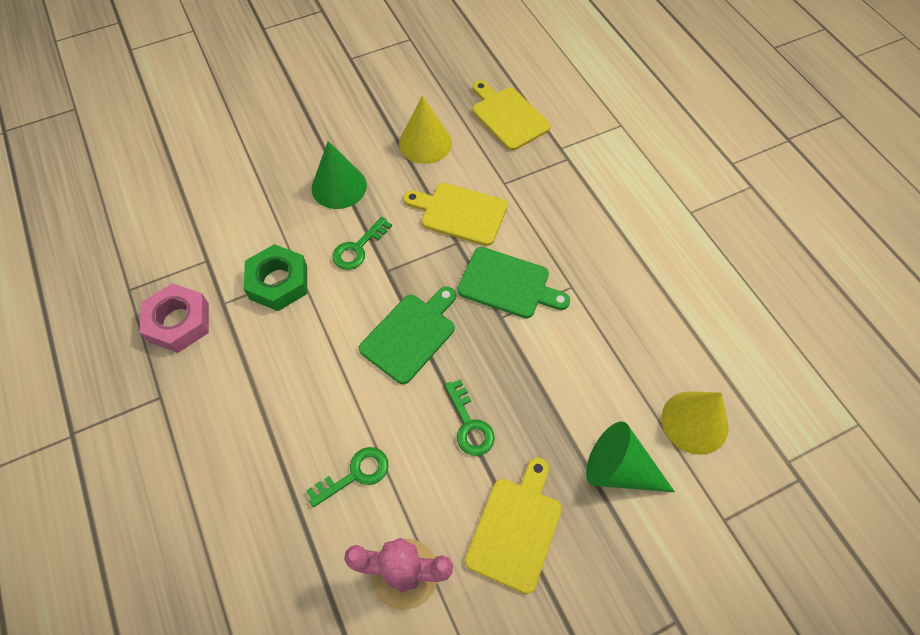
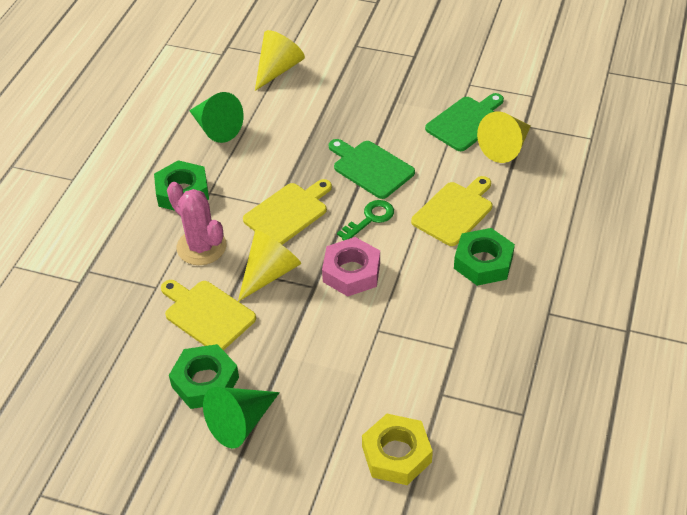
green key: [306,447,388,507] [332,217,392,270] [445,379,495,456] = 3 -> [337,200,394,241] = 1
green nut: [244,244,307,311] = 1 -> [154,160,209,211] [169,344,239,409] [454,228,515,286] = 3
yellow cone: [399,96,452,164] [661,391,729,455] = 2 -> [238,230,301,302] [255,30,305,91] [477,112,531,163] = 3
yellow nut: none = 0 -> [362,414,433,485] = 1

